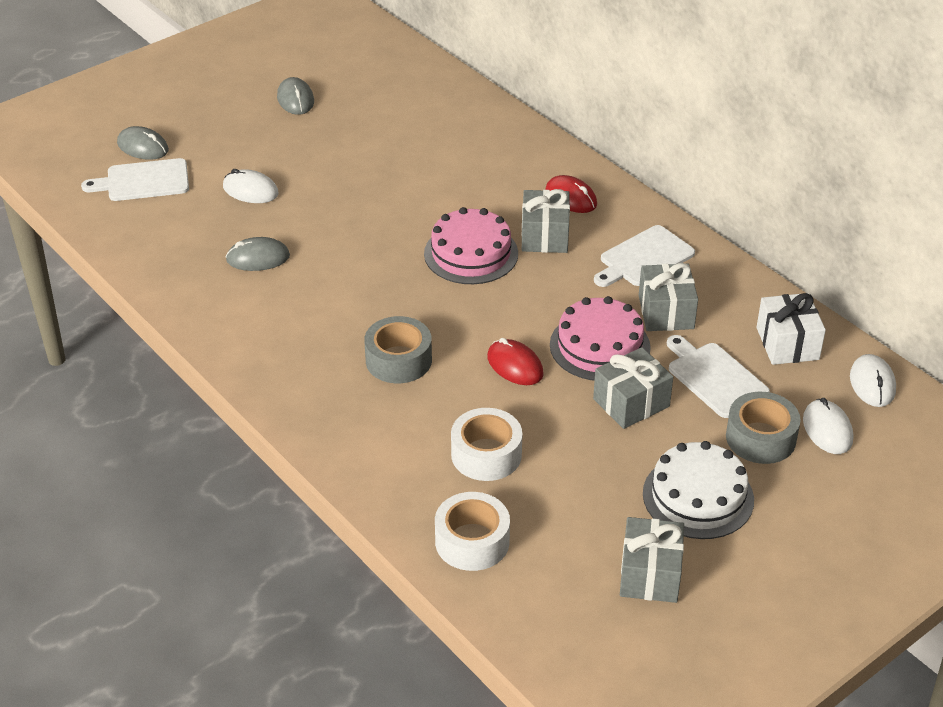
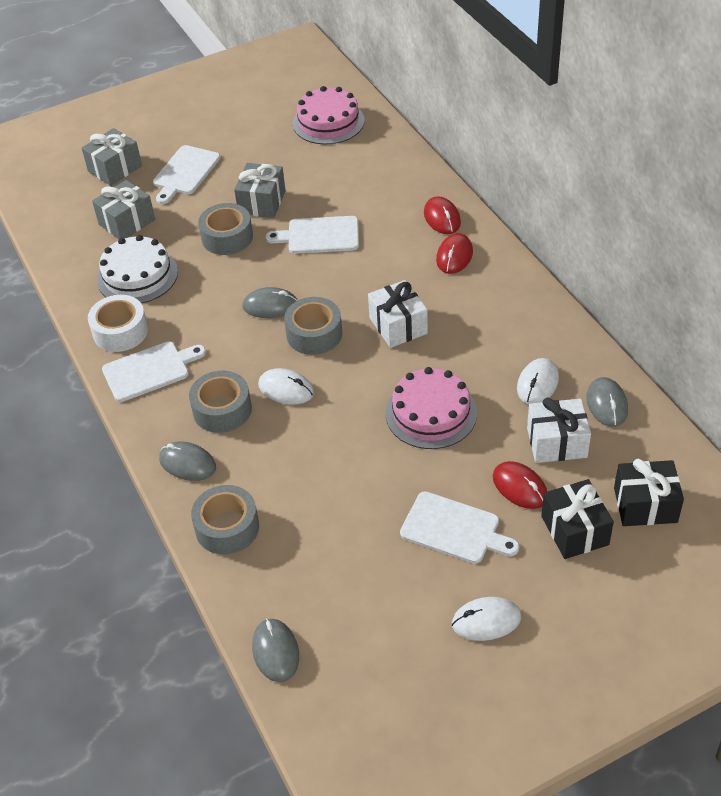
black gift: none = 0 -> [541,479,614,559] [614,459,684,526] = 2
grey gift: [522,189,570,253] [593,347,673,429] [620,517,684,603] [639,263,698,331] = 4 -> [82,128,142,186] [92,180,155,239] [234,163,286,218] = 3
grey mouse: [117,126,169,160] [226,237,290,271] [277,77,314,115] = 3 -> [159,441,216,481] [242,287,297,318] [252,618,299,682] [586,377,628,427] = 4
grey tape: [364,316,432,383] [726,392,801,464] = 2 -> [189,371,252,433] [191,485,259,555] [198,203,253,255] [284,297,342,355] = 4
red mouse: [487,338,544,385] [545,175,597,213] = 2 -> [424,196,461,234] [436,233,473,274] [493,461,547,509] = 3
white cutting board: [81,158,189,201] [594,225,695,287] [667,335,770,418] = 3 -> [102,341,206,402] [153,145,220,204] [265,216,359,254] [400,491,519,564] = 4
white gift: [757,293,826,365] = 1 -> [368,280,428,348] [527,398,591,463] = 2
white tape: [435,492,510,571] [451,408,522,481] = 2 -> [88,295,148,352] = 1

